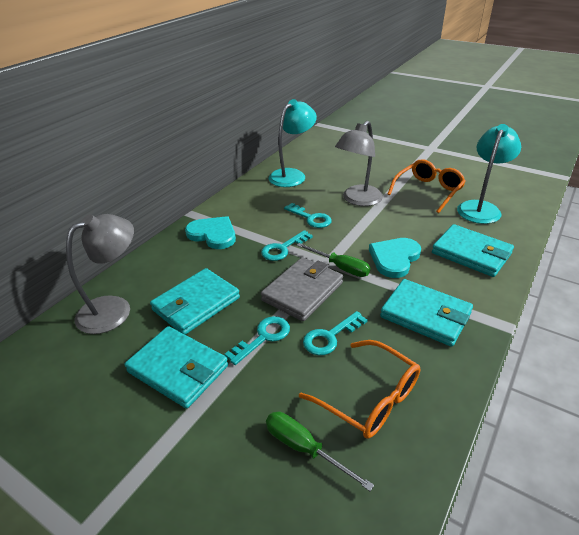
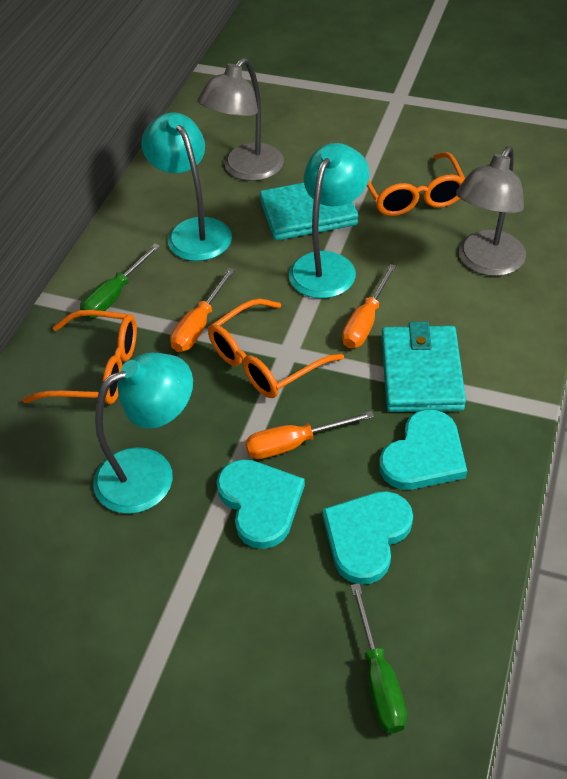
grey wallet: [261,257,343,321] = 1 -> none = 0
orange glasses: [299,340,420,439] [388,159,466,213] = 2 -> [23,310,137,405] [208,299,344,398] [367,152,465,216] = 3
orange screwdriver: none = 0 -> [170,268,235,352] [245,411,374,459] [342,264,396,348] = 3
turquoise heart: [185,216,236,249] [369,238,421,278] = 2 -> [217,459,305,549] [322,491,413,584] [379,409,467,490] = 3
turquoise key: [224,316,290,365] [261,230,313,261] [284,203,332,228] [303,311,368,355] = 4 -> none = 0
turquoise lamp: [269,99,317,187] [457,124,521,224] = 2 -> [93,353,193,514] [141,113,232,261] [289,143,369,298] = 3
turquoise wallet: [125,326,228,408] [150,268,240,335] [380,279,473,347] [432,224,514,277] = 4 -> [260,183,358,240] [381,322,466,412] = 2

